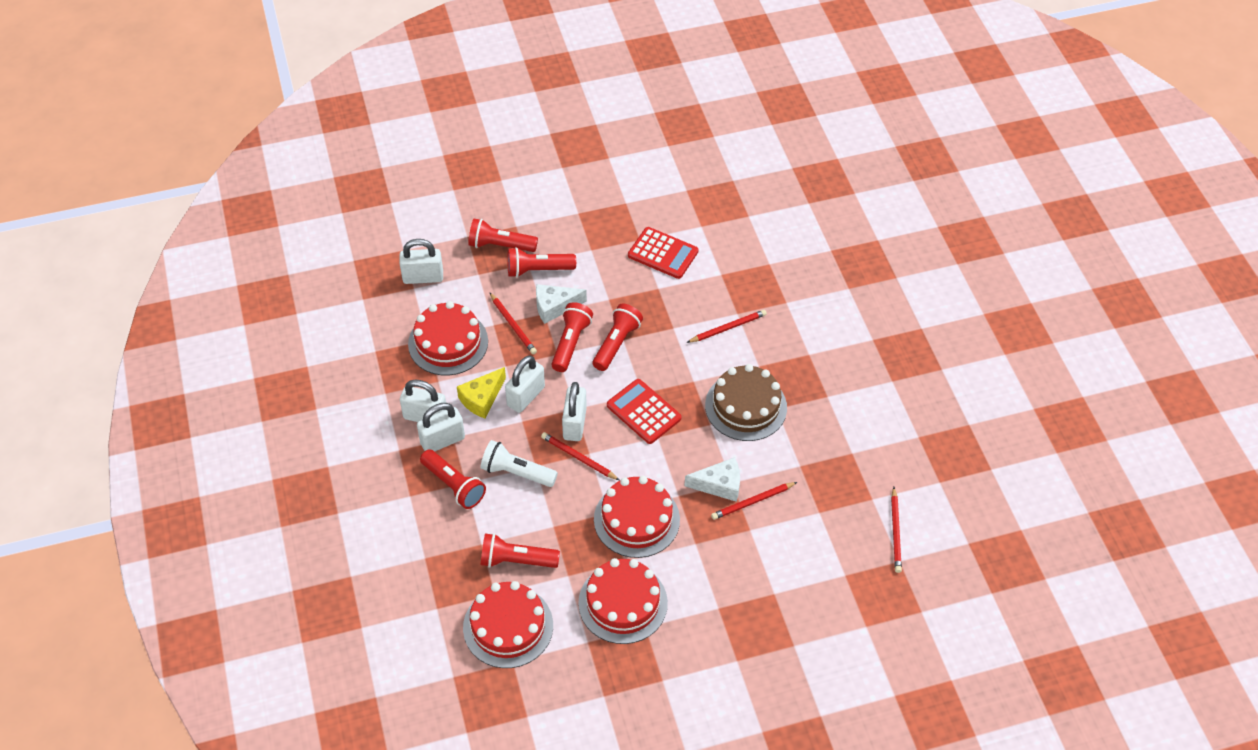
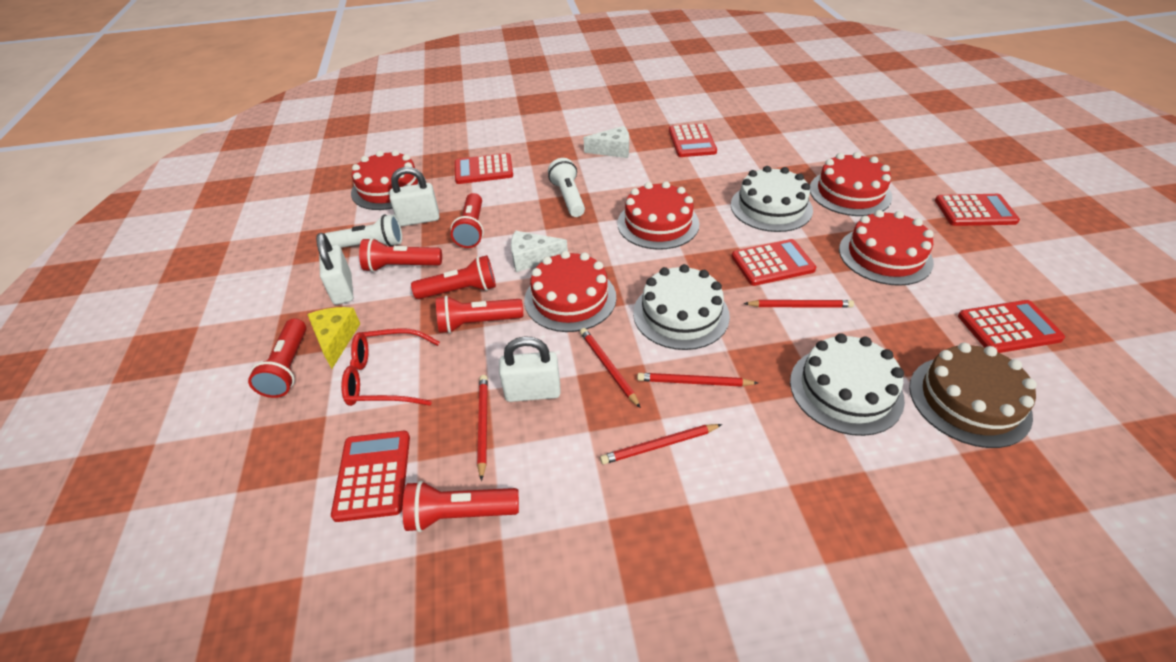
red cake: [408,301,488,375] [463,581,553,668] [578,558,668,644] [594,476,680,558] = 4 -> [351,150,426,210] [524,251,616,332] [617,181,699,250] [810,152,892,216] [839,210,934,286] = 5
red calculator: [607,379,682,444] [628,227,699,279] = 2 -> [331,431,410,522] [455,153,513,184] [669,123,717,157] [731,239,816,286] [935,194,1020,226] [958,300,1065,353] = 6
red glasses: none = 0 -> [341,328,440,406] = 1
white cake: none = 0 -> [633,264,730,350] [731,166,813,232] [790,333,905,436] = 3
white flashlight: [481,440,558,487] = 1 -> [325,214,402,248] [548,158,585,217] = 2
white padlock: [399,239,443,284] [400,380,446,422] [417,403,465,452] [505,356,545,413] [562,382,587,441] = 5 -> [316,233,353,305] [390,167,439,226] [499,336,561,402] = 3

